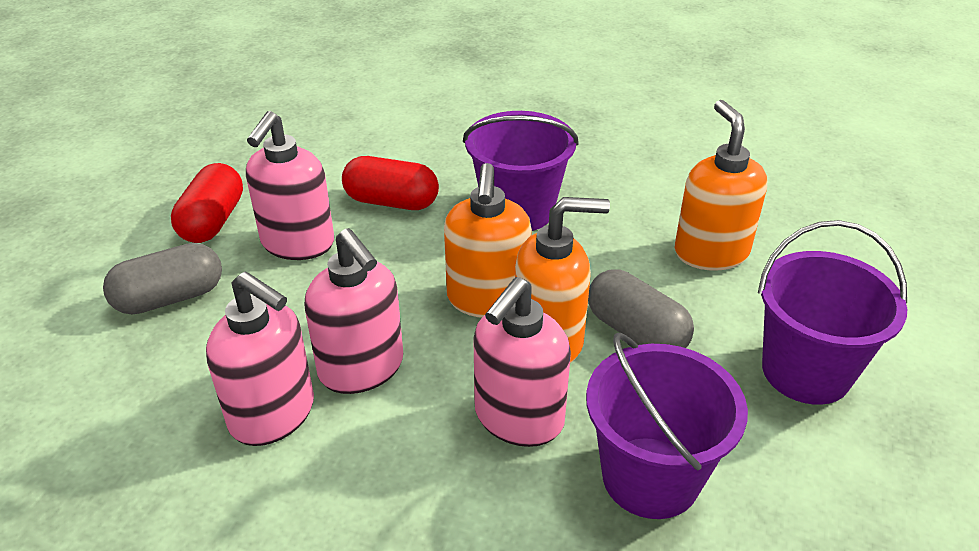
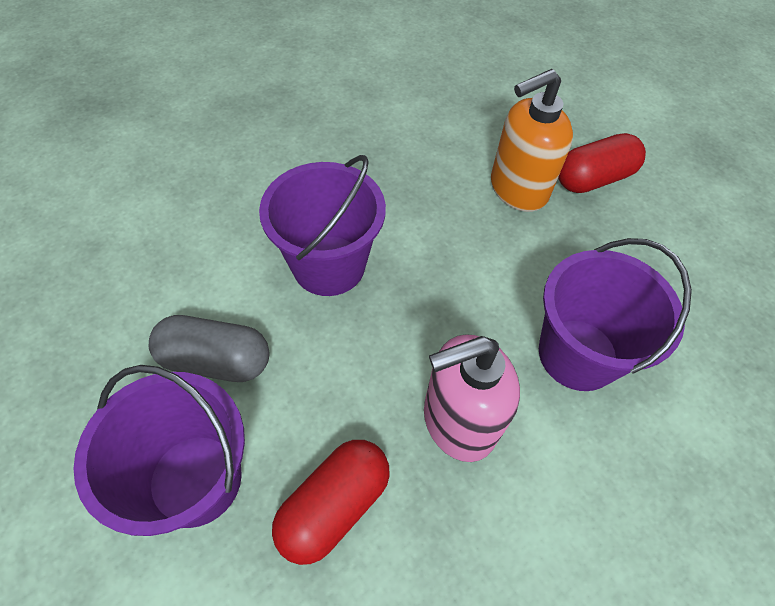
grey capsule: [103,243,222,315] [588,269,694,348] = 2 -> [149,315,269,382] = 1
orange soap dispenser: [444,163,532,318] [515,197,610,363] [675,100,767,271] = 3 -> [491,69,573,212] = 1
pink soap dispenser: [206,271,314,446] [246,111,334,260] [305,228,403,394] [473,277,571,447] = 4 -> [424,334,520,462] = 1

